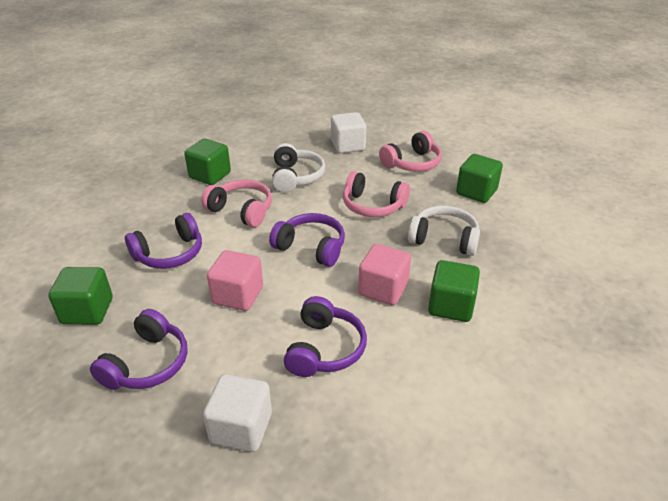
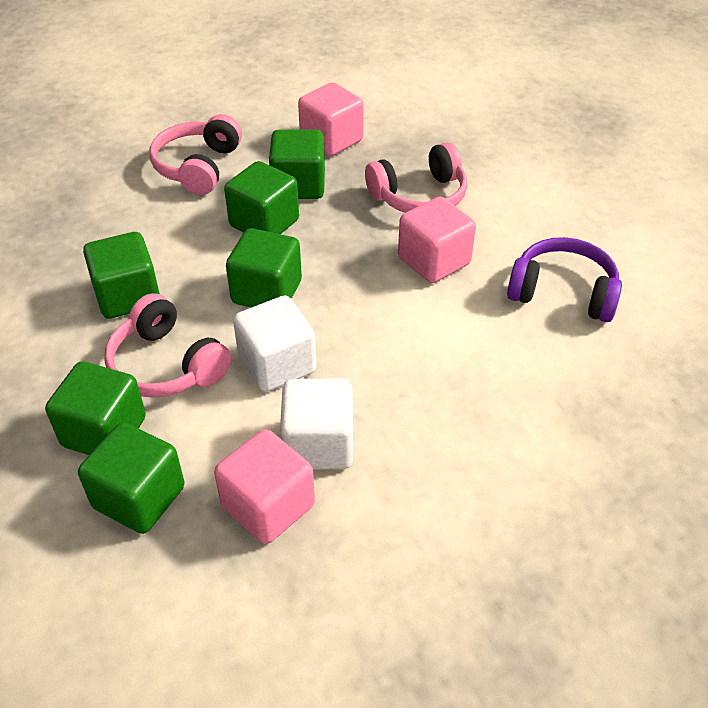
green cube: [49,267,112,325] [184,139,231,185] [428,260,480,322] [456,154,503,203] = 4 -> [45,361,146,455] [78,422,185,534] [83,232,160,319] [224,161,299,234] [226,228,302,308] [269,130,325,199] = 6
pink cube: [207,250,263,311] [358,244,411,305] = 2 -> [214,429,315,544] [298,82,364,156] [398,197,476,283] = 3
purple headphones: [90,309,188,390] [125,213,202,269] [269,213,345,267] [284,296,367,377] = 4 -> [507,237,622,322] = 1
white headphones: [272,143,325,192] [408,205,480,256] = 2 -> none = 0

